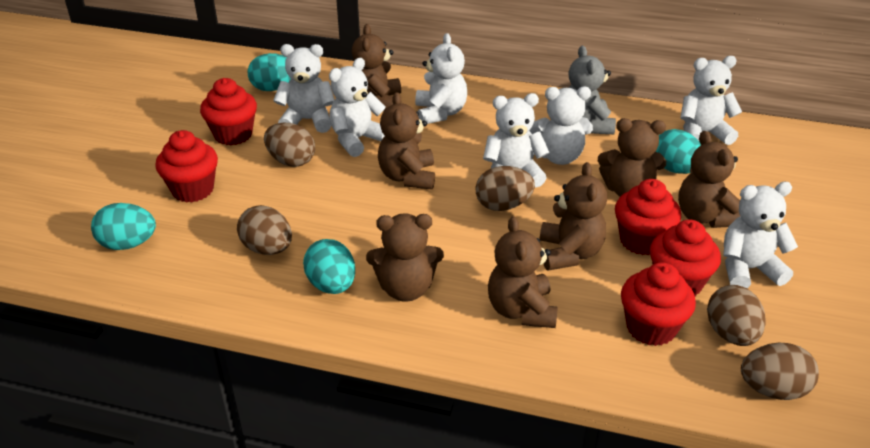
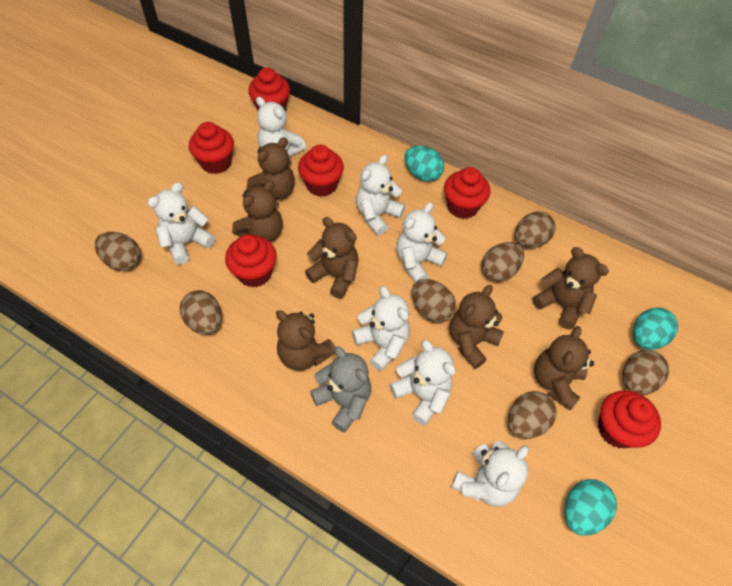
brown egg: [237,205,292,255] [264,123,315,167] [475,166,535,211] [707,285,766,346] [741,342,819,400] = 5 -> [95,232,141,271] [180,290,222,335] [412,279,456,323] [481,242,524,282] [508,391,557,439] [514,211,556,248] [622,350,669,395] = 7
red cupcake: [155,130,218,203] [200,78,257,145] [615,179,681,255] [621,262,696,346] [650,219,721,297] = 5 -> [189,122,234,174] [225,234,277,287] [248,67,290,110] [298,145,344,197] [444,167,490,219] [598,390,661,448] = 6
turquoise egg: [91,203,156,250] [247,53,291,91] [303,239,355,294] [655,129,701,174] = 4 -> [404,146,444,182] [564,479,617,536] [633,307,678,350] = 3

